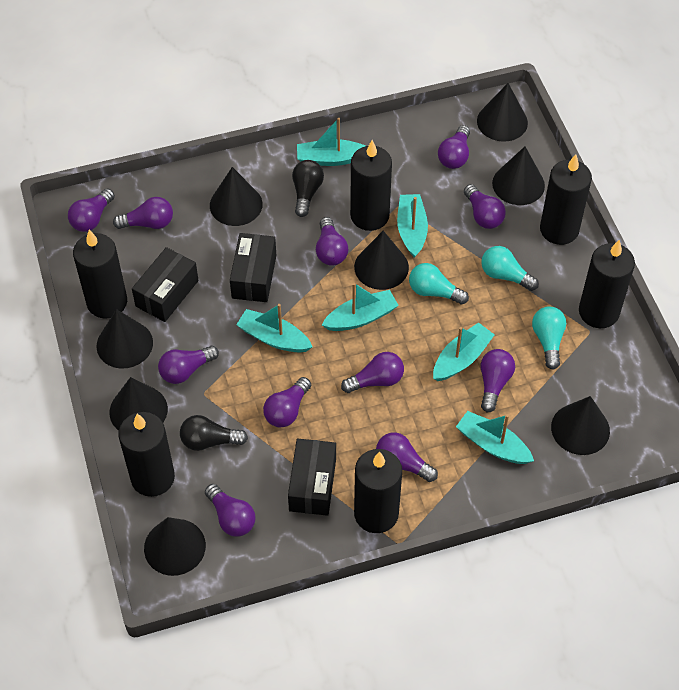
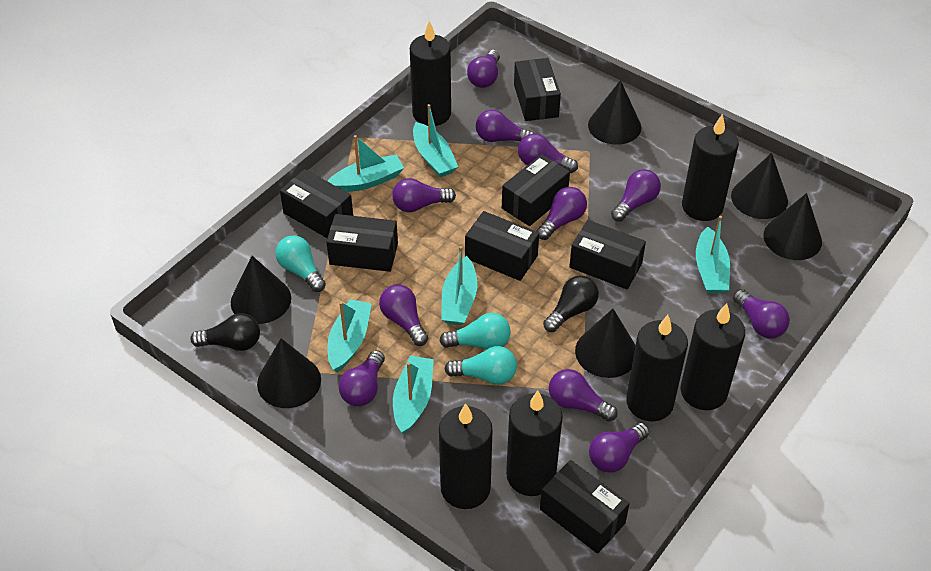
black box: [132,247,199,322] [230,233,276,302] [288,439,336,516] = 3 -> [280,169,353,238] [326,214,398,272] [465,211,539,281] [502,154,570,226] [514,58,561,121] [540,460,630,554] [569,220,646,289] = 7
black cone: [97,309,153,368] [109,377,168,430] [144,517,206,576] [210,167,263,226] [354,231,409,290] [477,83,528,142] [492,146,545,205] [551,396,610,455] = 8 -> [231,256,291,324] [257,338,321,408] [575,309,636,378] [588,80,641,145] [731,153,788,219] [763,193,822,260] = 6

